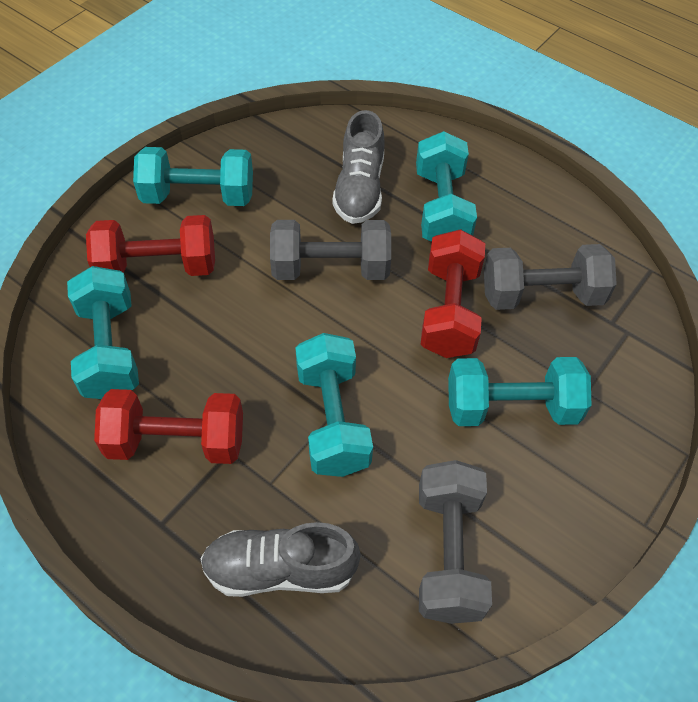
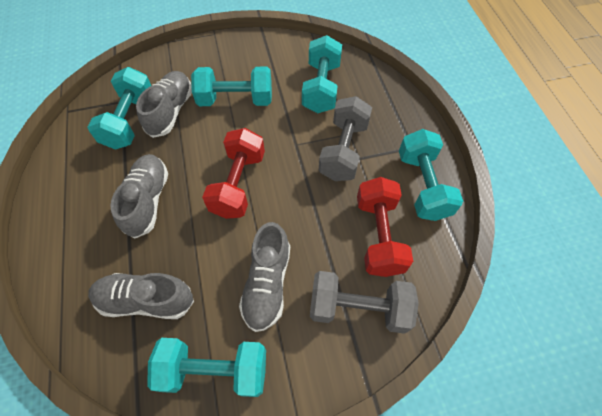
grey dumbbell: [270,220,391,280] [419,460,492,624] [484,244,617,310] = 3 -> [310,271,419,334] [319,96,372,181] = 2
grey shoe: [200,522,361,597] [332,110,385,224] = 2 -> [88,273,194,319] [111,154,168,239] [136,71,192,138] [239,222,290,332] = 4
red dumbbell: [86,215,215,276] [94,389,243,464] [421,229,485,358] = 3 -> [202,128,265,219] [357,177,413,277] = 2

